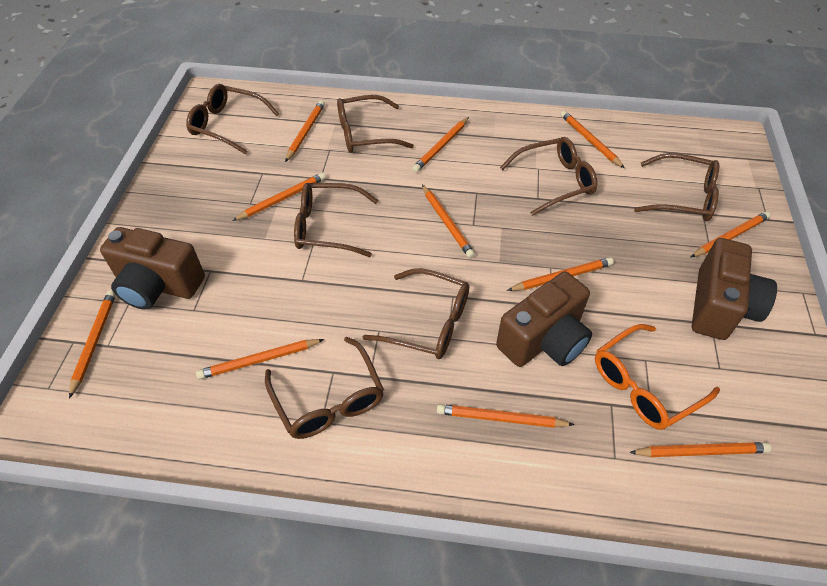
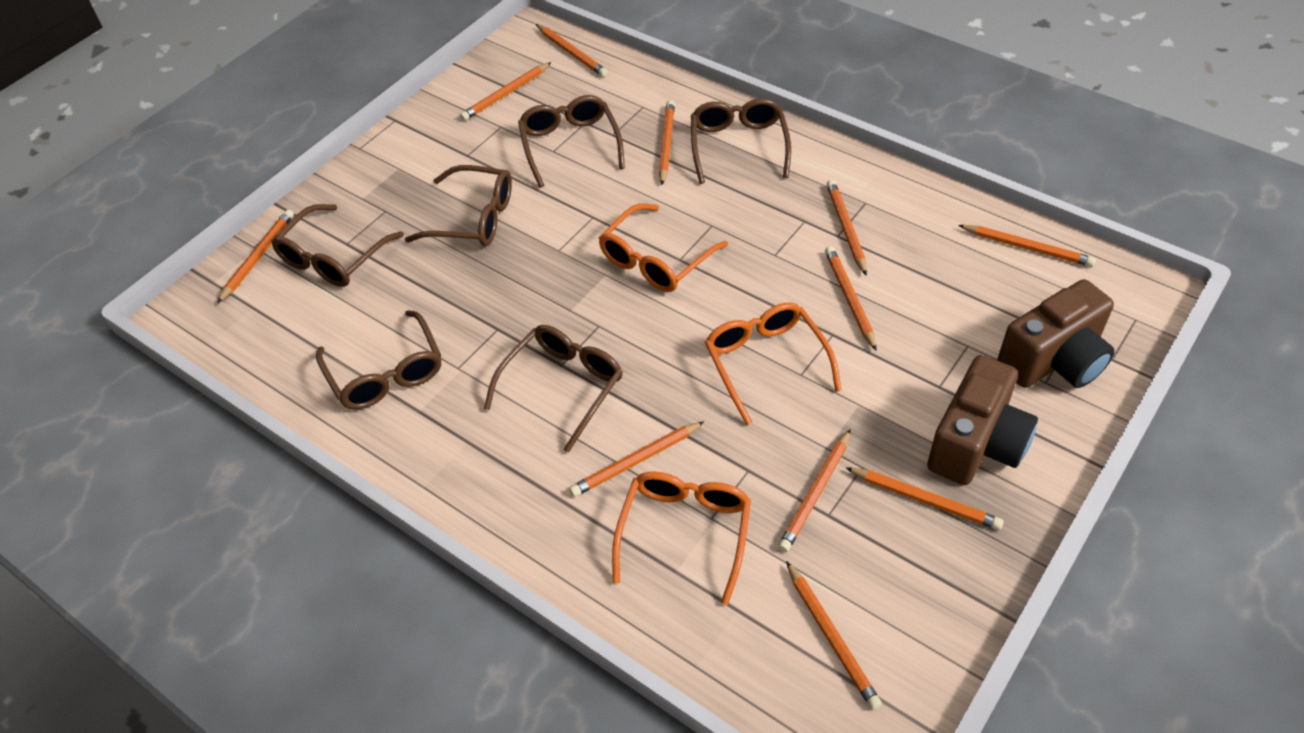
brown camera: [100,227,205,310] [496,271,592,367] [692,238,777,340] = 3 -> [927,355,1038,485] [997,279,1115,388] = 2
brown glasses: [186,84,279,154] [265,337,384,439] [294,183,378,257] [337,95,414,153] [363,268,469,359] [500,137,597,216] [634,153,719,221] = 7 -> [271,204,404,287] [316,310,441,409] [405,165,512,246] [484,325,623,453] [518,95,625,188] [691,98,791,184] = 6
orange glasses: [595,324,720,430] = 1 -> [598,203,728,292] [612,471,751,605] [705,303,842,425] = 3

